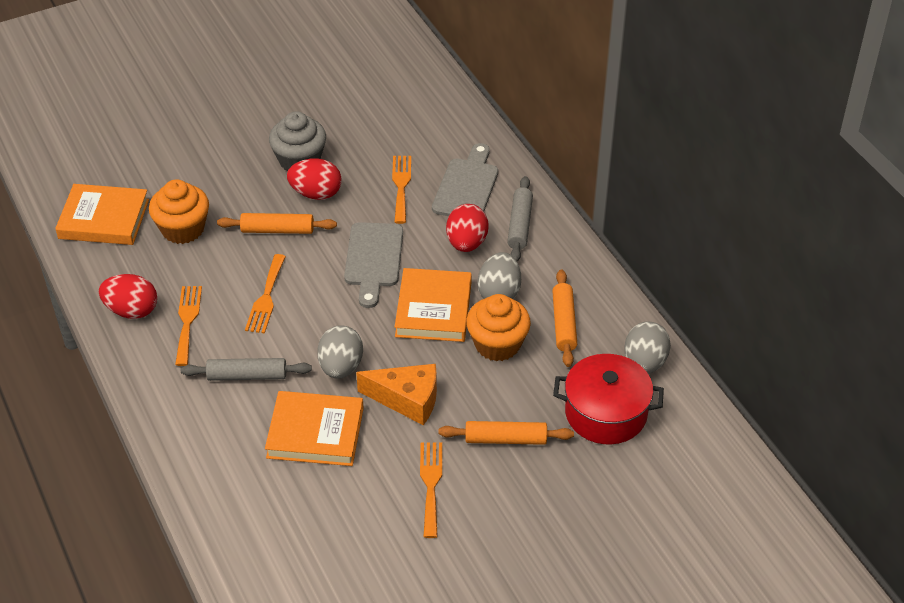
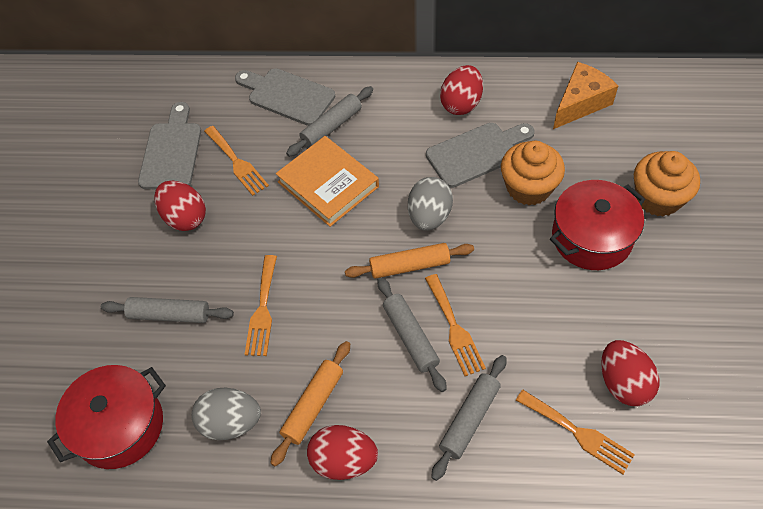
grey cupcake: [269,111,326,171] = 1 -> none = 0
grey cutting board: [344,222,403,308] [432,143,498,216] = 2 -> [138,102,201,189] [235,68,335,126] [426,123,534,188] = 3
grey egg: [317,325,363,379] [478,252,521,299] [624,321,671,374] = 3 -> [191,388,261,440] [408,177,453,231] = 2
grey rolling pin: [181,358,312,381] [507,176,533,261] = 2 -> [101,297,234,323] [286,86,373,157] [378,277,447,392] [431,355,506,481] = 4
orange book: [55,184,149,245] [265,391,364,466] [395,268,472,342] = 3 -> [276,136,379,227] = 1
orange rolling pin: [217,213,337,234] [439,421,574,445] [552,270,577,367] = 3 -> [271,341,350,466] [345,243,474,279] = 2
red egg: [99,274,157,319] [287,158,341,200] [446,204,489,252] = 3 -> [154,181,206,231] [307,425,378,480] [440,65,483,115] [601,340,659,406] = 4
red pot: [553,354,664,444] = 1 -> [47,365,166,469] [550,180,645,270] = 2

